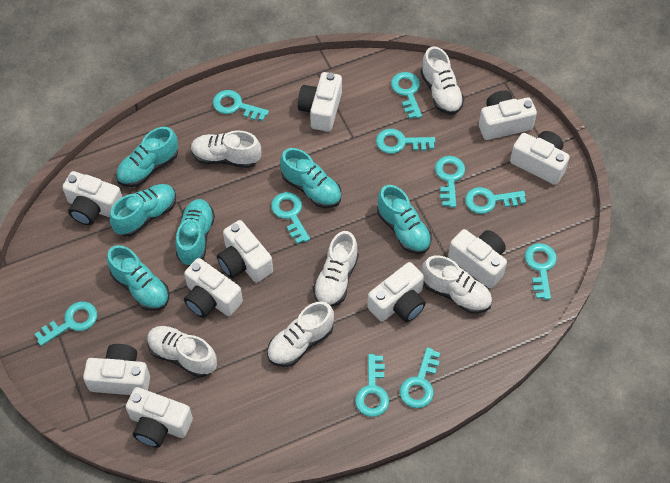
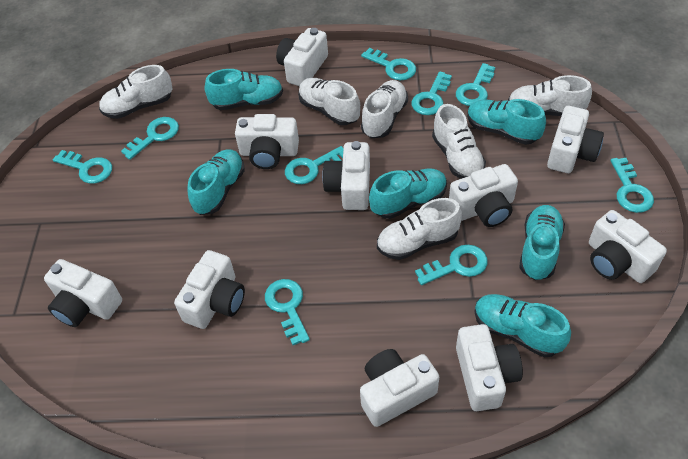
turquoise key: [35,302,97,346] [213,90,269,121] [271,192,310,244] [355,354,389,417] [376,129,435,154] [391,72,422,119] [400,347,440,408] [435,156,465,208] [465,187,526,214] [525,243,557,300] = 10 -> [53,150,112,184] [121,117,179,160] [265,279,310,345] [285,146,343,184] [361,48,416,80] [411,71,452,115] [415,245,488,285] [456,63,495,106] [610,158,654,213] = 9

